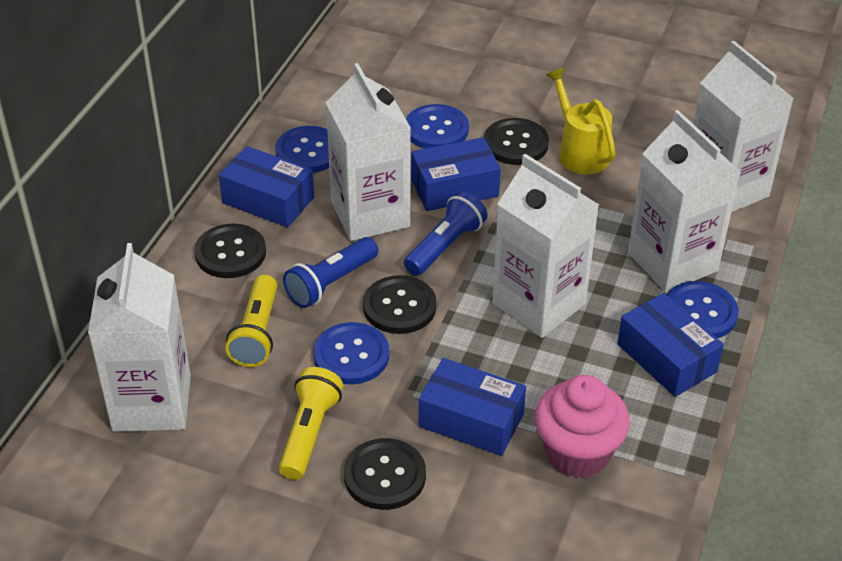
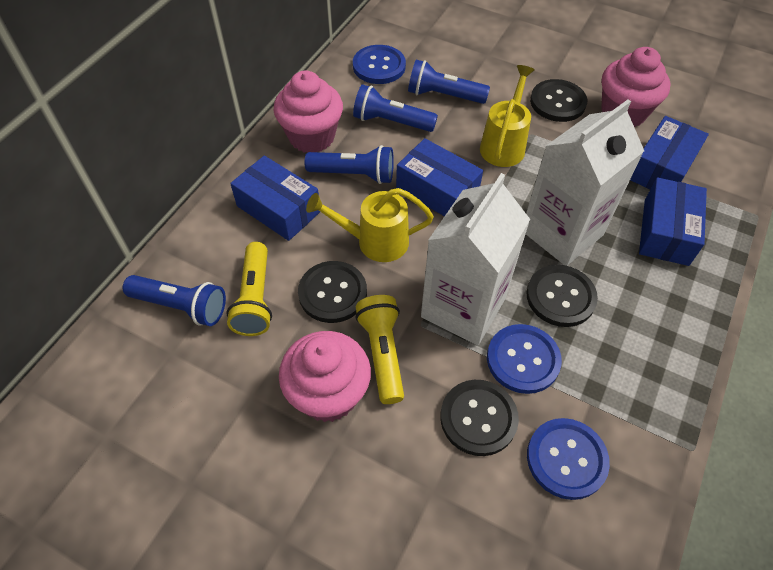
blue button: [275,126,329,173] [313,322,389,384] [406,104,469,149] [667,281,739,338] = 4 -> [353,45,406,84] [487,324,562,394] [527,418,610,500] = 3
blue flashlight: [283,237,378,308] [404,191,487,276] = 2 -> [123,275,226,326] [305,145,394,184] [353,84,438,132] [408,60,490,104] = 4
pink cupcake: [535,375,630,478] = 1 -> [274,71,343,153] [279,331,371,422] [601,47,671,128] = 3
white carton: [88,243,191,432] [326,63,411,241] [492,154,599,338] [628,110,740,292] [693,41,794,212] = 5 -> [421,173,530,346] [526,100,644,266] = 2
yellow watering can: [546,68,616,174] = 1 -> [306,188,434,262] [480,65,534,167] = 2

